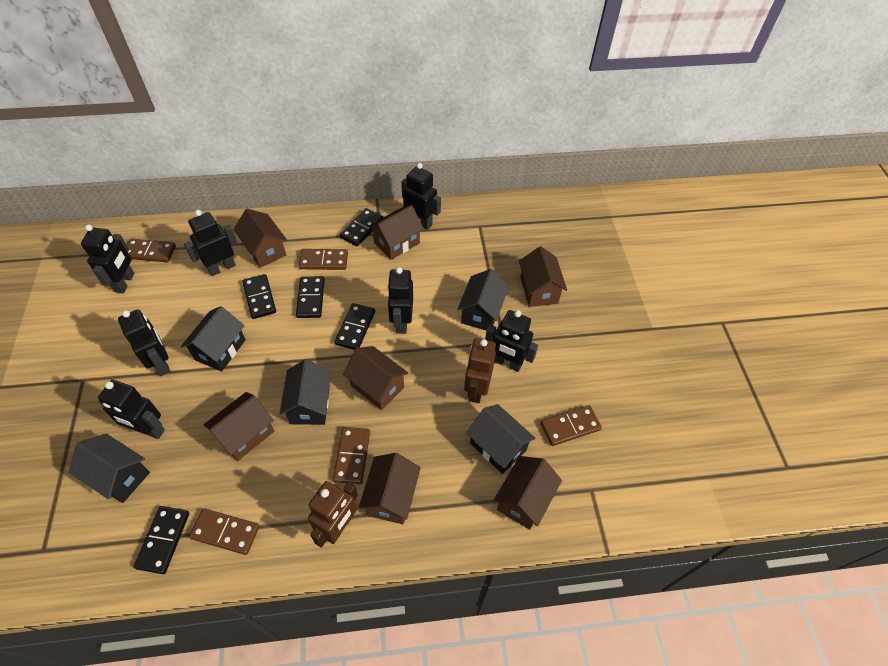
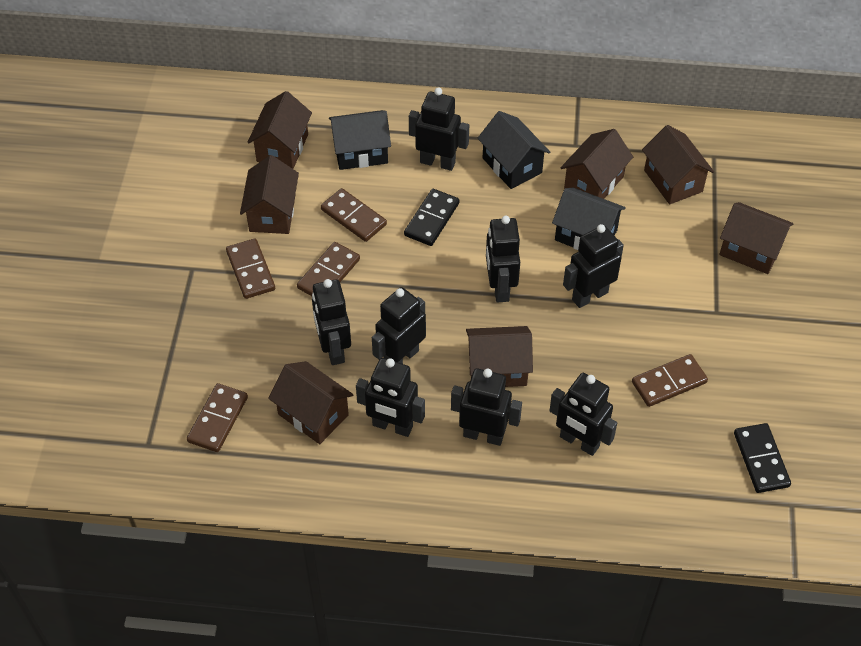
black domino: [134,506,189,574] [243,274,276,319] [296,276,325,318] [334,303,375,350] [340,208,383,246] = 5 -> [404,189,459,246] [734,423,791,493] = 2
black house: [69,433,150,503] [181,306,246,372] [280,360,331,425] [457,269,509,330] [466,404,535,474] = 5 -> [329,110,391,170] [477,111,550,189] [552,188,626,250] = 3
black robot: [81,225,135,293] [98,380,165,439] [118,309,170,376] [184,210,237,276] [387,267,413,334] [401,163,441,230] [485,310,538,372] = 7 -> [312,279,351,365] [356,358,425,437] [372,287,426,364] [409,87,469,171] [451,368,522,446] [486,216,520,302] [549,373,617,456] [563,224,624,308] = 8
brown robot: [308,481,358,548] [464,338,496,403] = 2 -> none = 0

